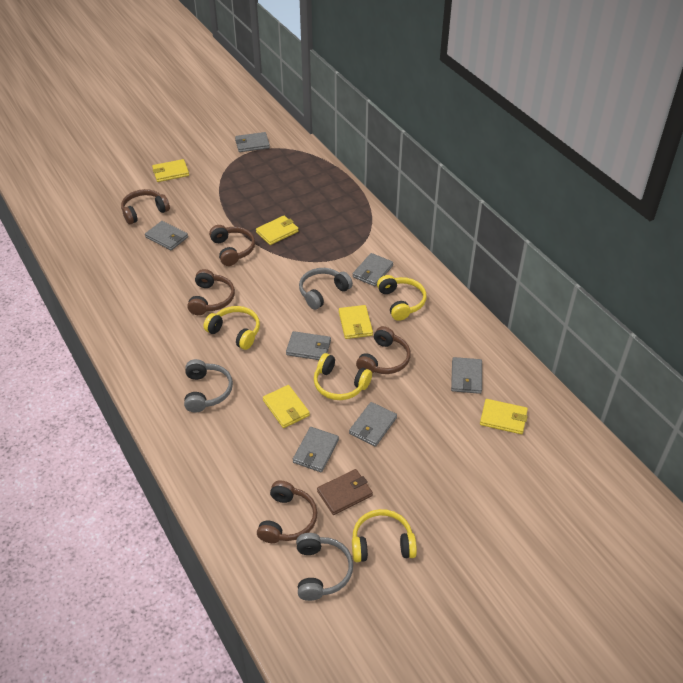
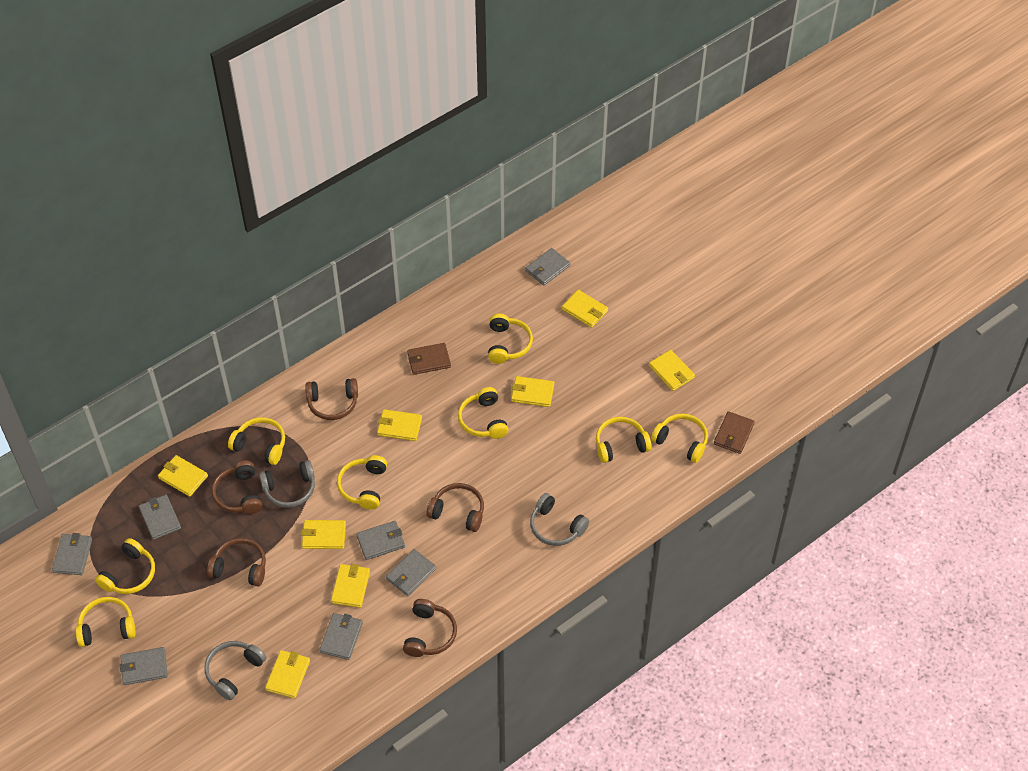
brown wallet: [317,469,373,515] = 1 -> [407,343,451,375] [714,411,755,454] = 2
yellow headphones: [203,306,260,350] [314,353,372,400] [352,509,417,562] [377,275,427,321] = 4 -> [76,597,136,647] [95,538,155,594] [228,417,285,465] [337,455,387,510] [458,387,508,439] [488,313,533,364] [596,417,652,463] [651,414,708,463] = 8
yellow wallet: [152,159,189,182] [256,215,299,245] [263,385,310,428] [339,305,373,339] [480,399,528,434] = 5 -> [158,455,208,497] [265,650,310,698] [301,520,346,549] [331,564,370,608] [377,409,422,441] [511,376,554,407] [562,290,608,328] [649,350,695,391] = 8

